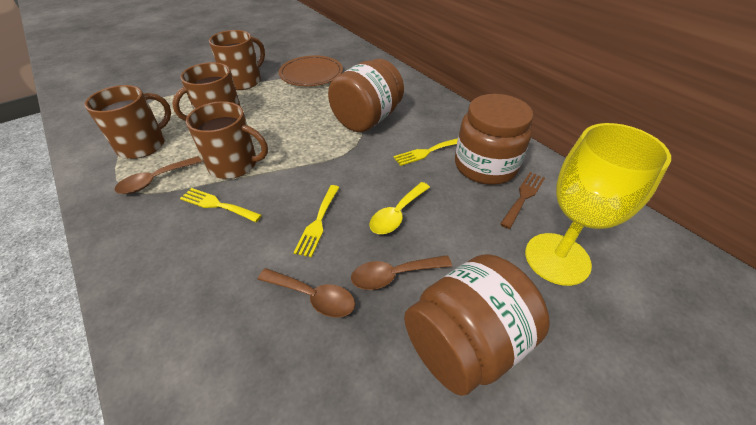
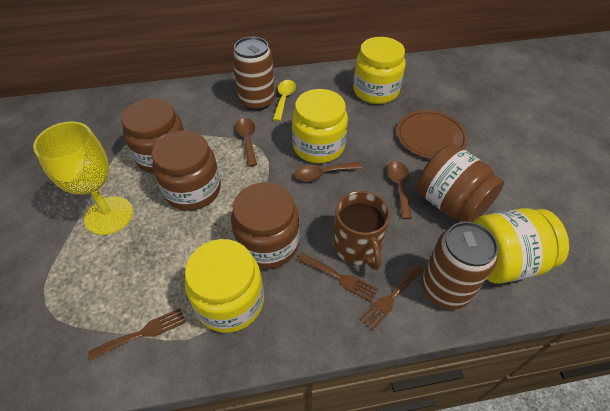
brown can: none = 0 -> [232,37,275,111] [421,222,498,310] = 2
brown fork: [500,172,545,229] = 1 -> [88,308,185,361] [297,253,378,302] [359,264,424,331] = 3
brown jar: [328,59,404,132] [404,254,550,396] [455,94,534,185] = 3 -> [121,98,184,174] [152,130,221,211] [231,182,300,269] [417,144,504,222] = 4
brown mug: [85,85,171,159] [172,62,240,121] [186,101,268,179] [209,30,265,90] = 4 -> [333,191,391,270] = 1
yellow fork: [180,188,262,222] [294,185,340,257] [393,138,458,166] = 3 -> none = 0
yellow jar: none = 0 -> [185,239,264,333] [292,89,348,163] [353,37,406,104] [473,208,569,284] = 4

